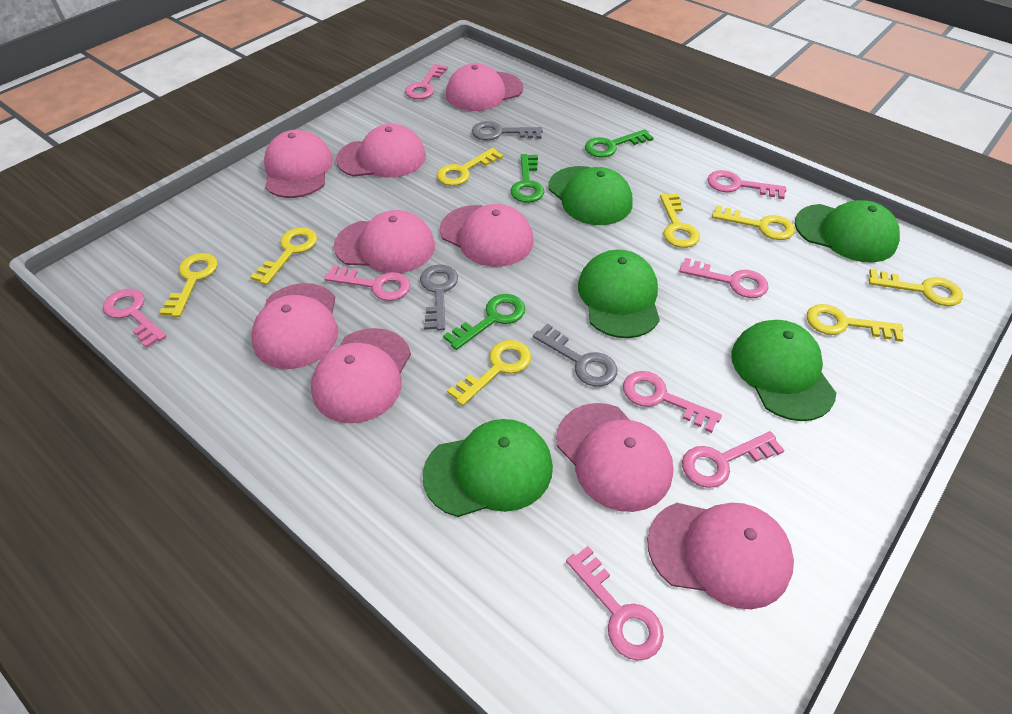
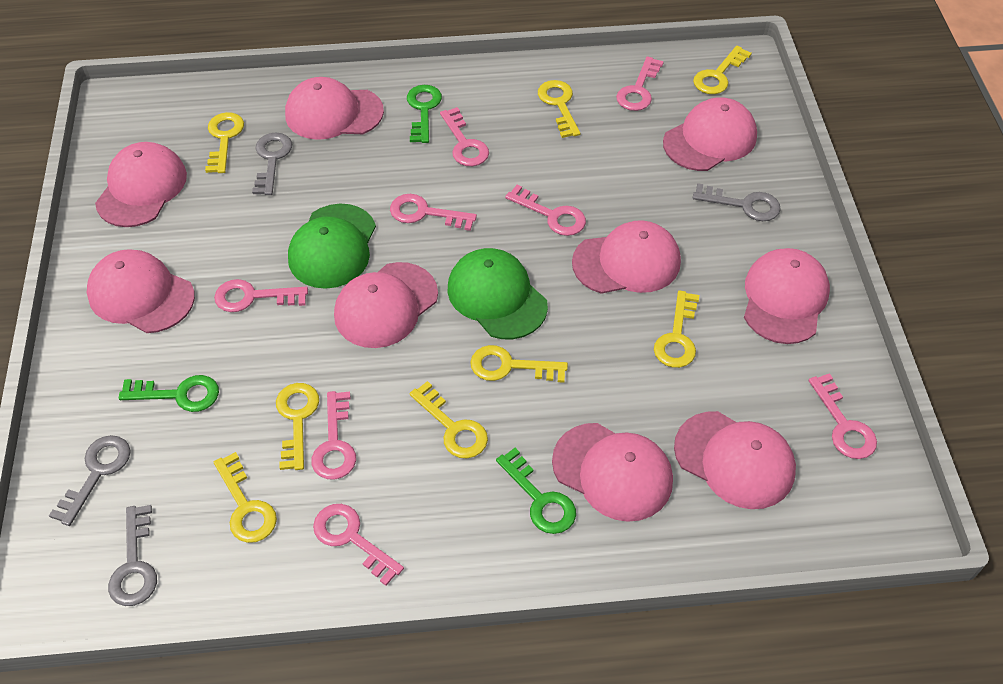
green cap: [422,419,553,517] [548,166,633,225] [578,250,660,338] [731,320,836,421] [795,200,900,263] = 5 -> [288,204,376,289] [448,248,548,339] = 2
grey key: [420,264,458,330] [472,121,543,140] [533,324,617,387] = 3 -> [49,435,131,526] [108,505,157,606] [252,132,292,195] [693,183,781,221] = 4

